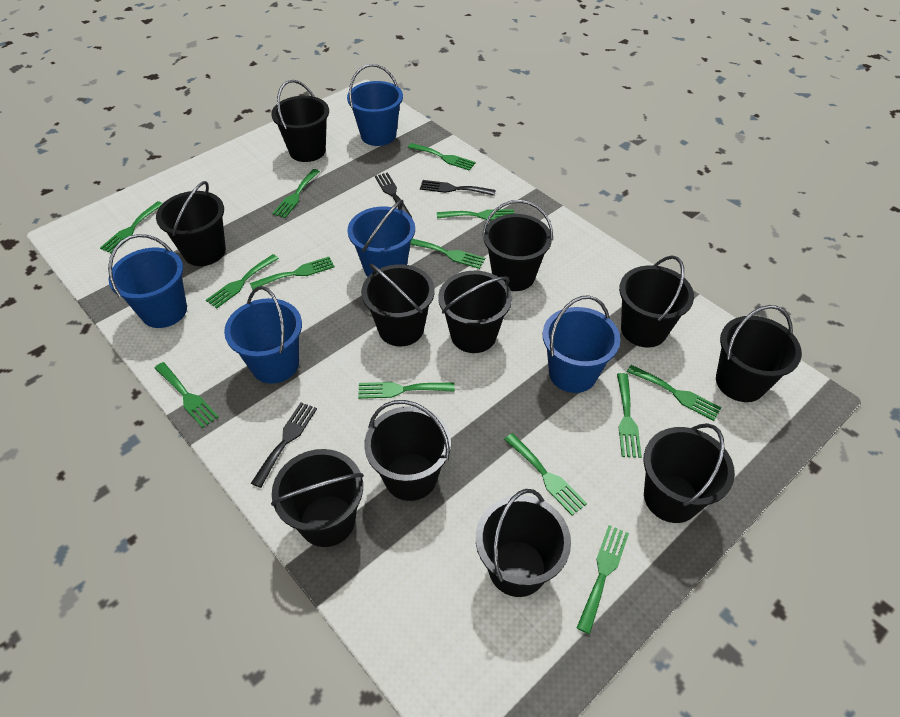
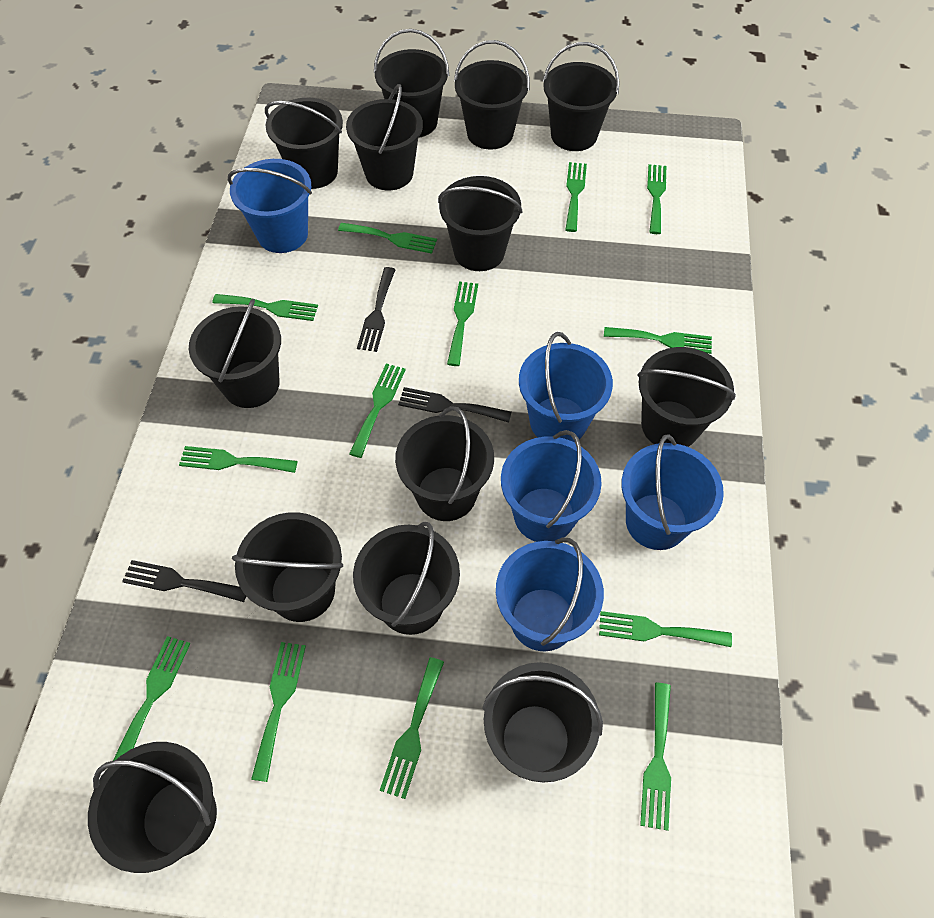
black bucket: [156,181,226,266] [271,80,329,162] [271,449,364,547] [361,263,435,346] [364,400,451,501] [438,271,512,353] [476,489,571,597] [482,200,553,291] [619,256,694,347] [644,423,735,523] [716,305,802,402] = 11 -> [88,742,217,873] [189,299,281,408] [232,512,343,622] [265,98,343,189] [346,84,423,191] [353,522,460,635] [374,29,449,137] [395,406,494,521] [438,176,523,271] [454,40,530,150] [482,662,603,783] [543,42,620,151] [637,347,736,447] = 13

